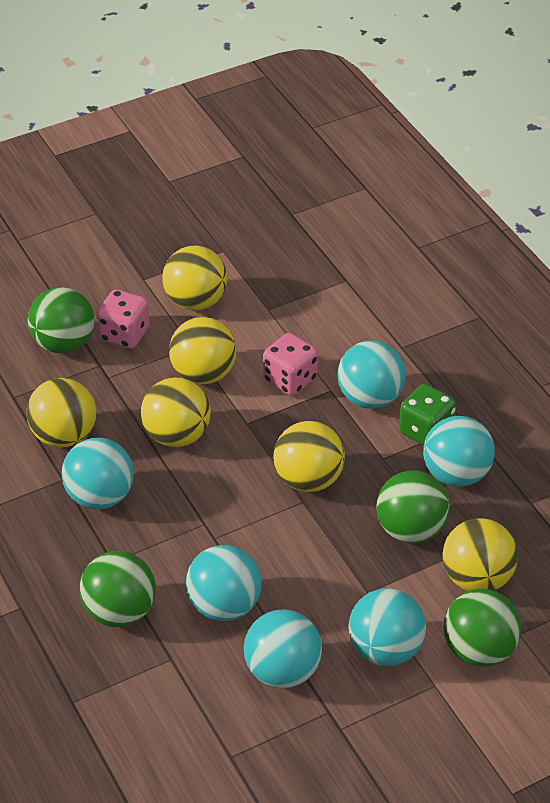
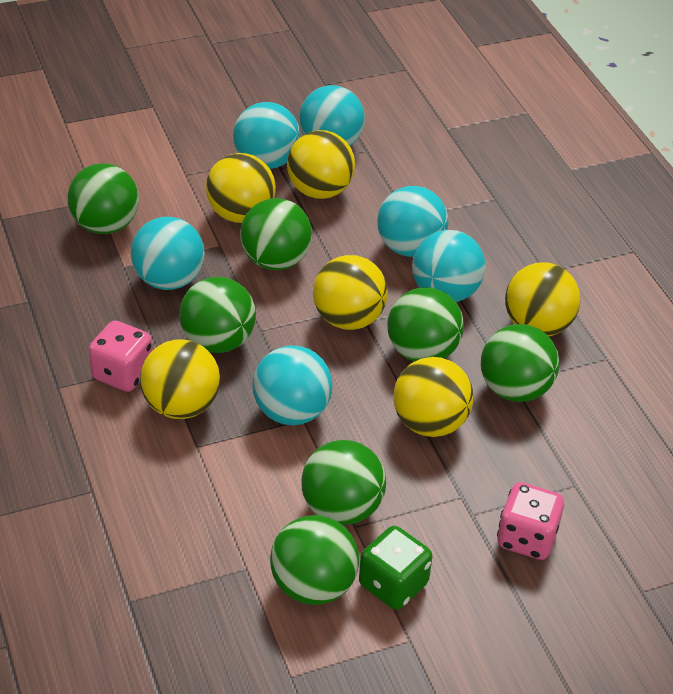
green ball: [28,287,94,353] [80,551,156,627] [376,470,450,543] [444,589,522,667] = 4 -> [68,163,139,234] [179,277,256,353] [240,198,312,270] [270,515,359,605] [301,440,386,525] [387,287,464,362] [481,324,559,402] = 7

